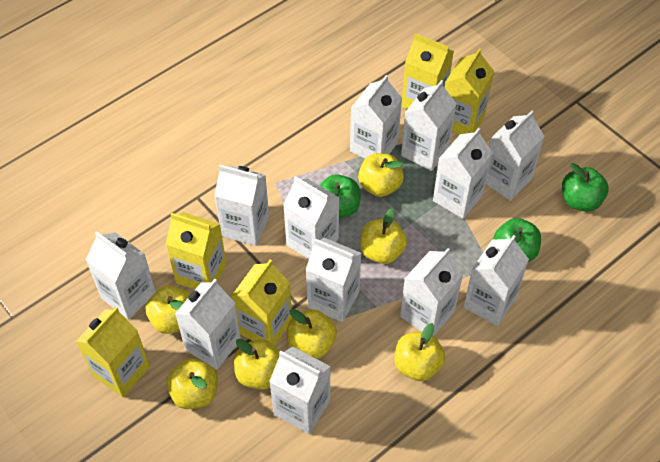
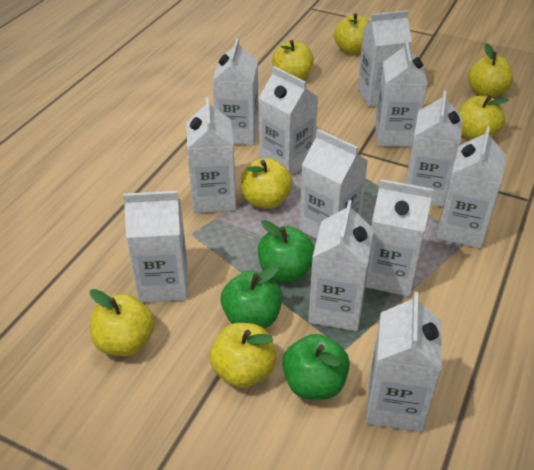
yellow carton: [76,307,150,397] [166,212,227,289] [232,259,292,346] [401,33,454,109] [445,48,494,135] = 5 -> none = 0

